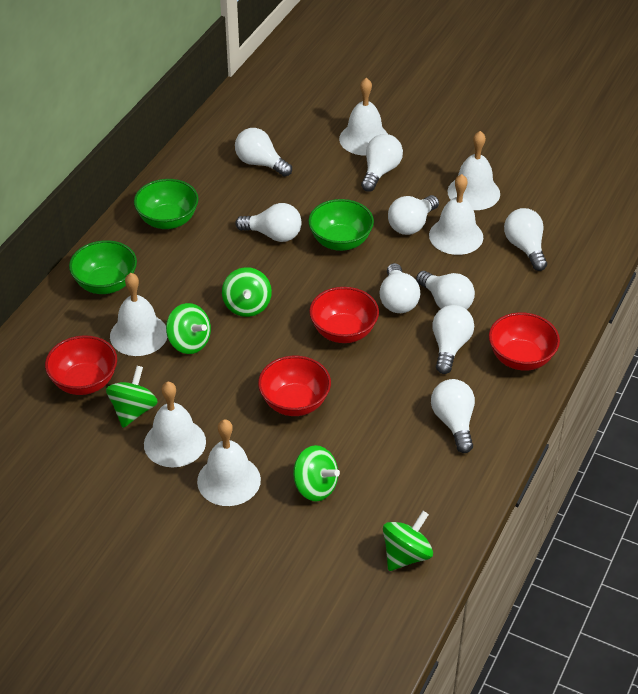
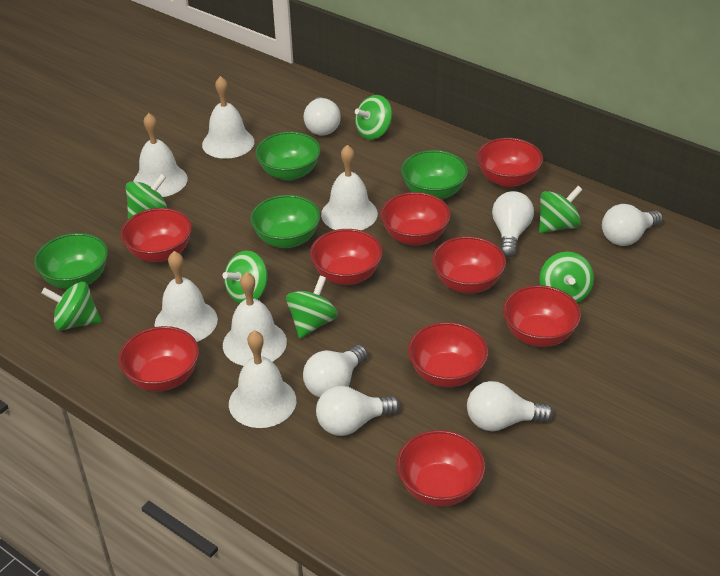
green bowl: [69,240,137,294] [134,179,198,229] [308,199,374,251] = 3 -> [34,233,108,289] [250,195,320,248] [255,132,321,181] [401,150,468,199] = 4
green spinning top: [106,366,158,428] [166,303,211,354] [222,267,272,317] [293,445,340,501] [383,511,433,571] = 5 -> [41,282,101,331] [126,174,167,219] [223,251,268,303] [286,276,338,338] [355,95,392,140] [539,186,583,233] [540,252,594,303] = 7
red bowl: [45,335,117,395] [258,356,331,416] [309,287,379,343] [489,312,560,371] = 4 -> [119,326,199,391] [121,208,192,262] [310,229,383,285] [381,192,451,246] [396,430,485,507] [408,322,488,387] [432,236,506,294] [477,138,543,188] [503,285,581,347] = 9
white light bulb: [235,128,292,177] [235,203,302,242] [361,134,403,192] [379,263,421,313] [388,195,439,235] [416,271,475,310] [431,379,475,453] [432,305,474,374] [504,208,547,271] = 9 -> [303,345,368,398] [304,97,341,136] [316,386,400,436] [467,381,553,431] [492,191,534,258] [602,204,663,246] = 6

